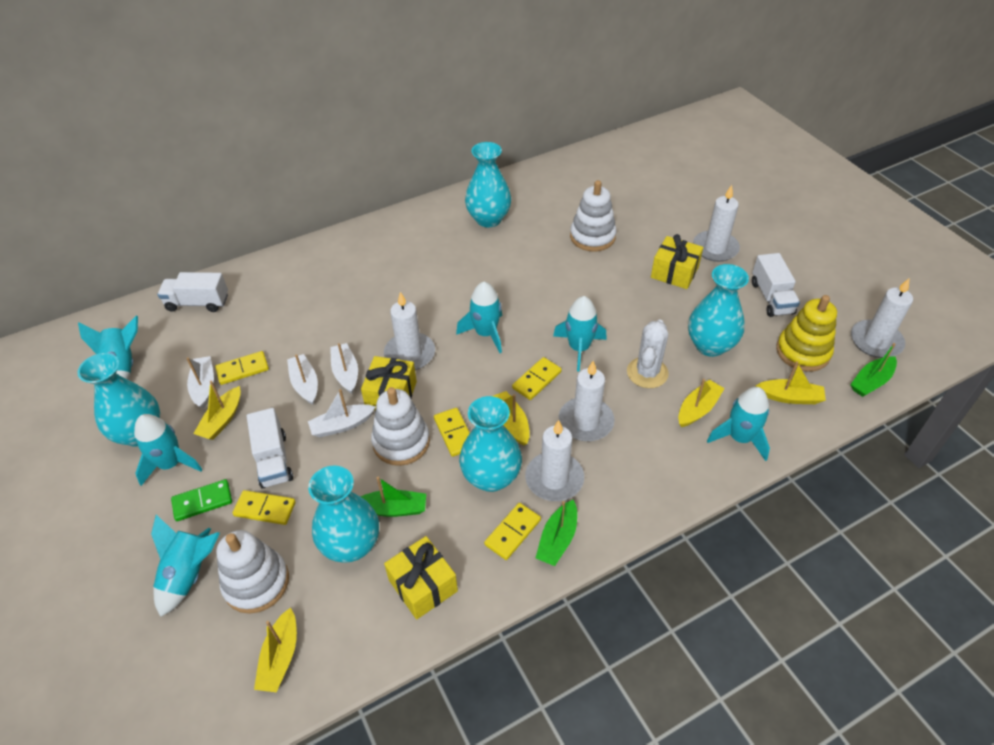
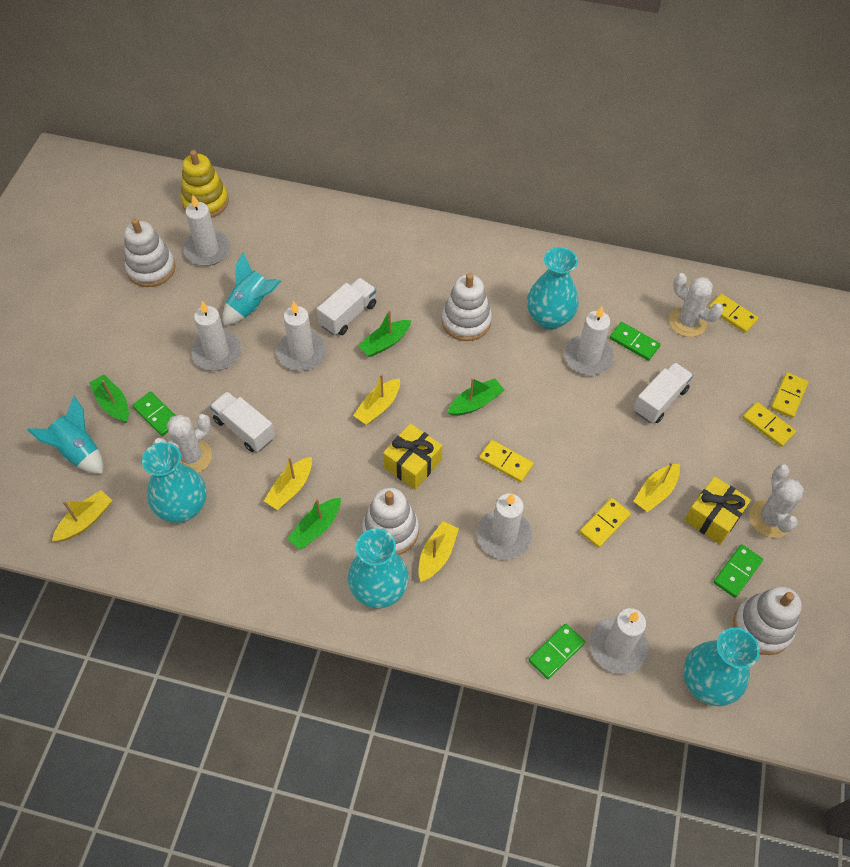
green boat: [360,477,426,517] [536,500,577,566] [850,343,897,397] = 3 -> [89,375,129,423] [288,498,341,550] [358,310,411,357] [448,378,504,416] = 4
green domino: [171,479,232,521] = 1 -> [132,392,176,436] [528,624,585,679] [610,322,661,361] [713,544,763,598] = 4
turquoise rocket: [78,316,138,380] [134,414,203,486] [151,515,220,617] [456,282,502,353] [553,296,607,372] [707,387,770,461] = 6 -> [27,396,103,474] [223,252,281,325] = 2
turquoise vase: [77,353,160,447] [308,466,379,563] [459,396,522,492] [465,142,511,227] [688,264,749,357] = 5 -> [142,442,207,523] [348,529,409,608] [527,247,579,330] [683,627,760,706] = 4
white boat: [186,356,214,409] [287,354,318,405] [308,389,376,437] [330,343,358,394] = 4 -> none = 0
white cactus: [627,320,669,388] = 1 -> [153,414,212,473] [669,273,723,337] [749,464,804,538] = 3
white candle: [384,292,435,370] [525,420,584,501] [559,361,615,441] [693,185,740,262] [851,279,913,358] = 5 -> [183,195,230,266] [191,301,242,371] [276,301,327,371] [477,494,532,559] [564,306,614,375] [589,608,649,674] = 6
white stacking toy: [216,530,289,614] [371,387,430,466] [570,180,617,252] = 3 -> [124,218,175,287] [362,487,419,555] [442,273,492,341] [733,586,802,655] = 4
yellow gift: [361,356,417,410] [384,536,458,620] [651,234,703,289] = 3 -> [383,423,442,490] [684,476,751,545] = 2

